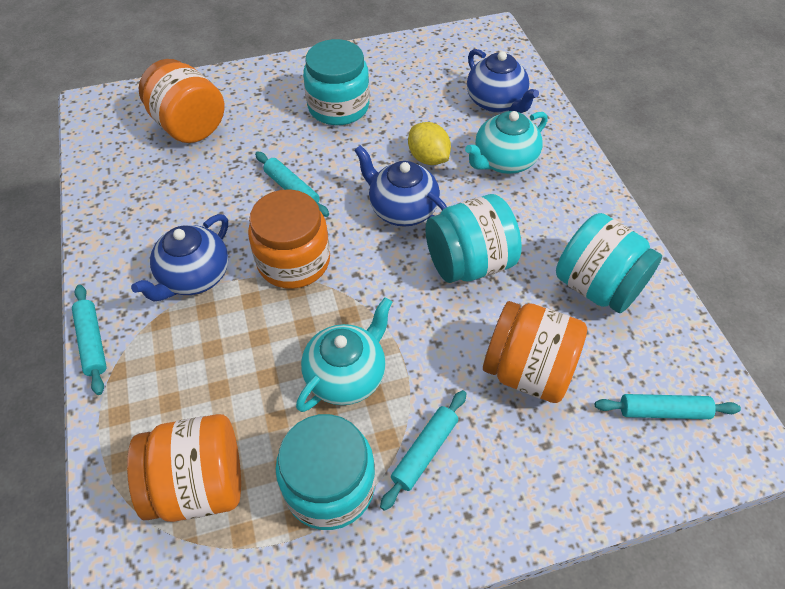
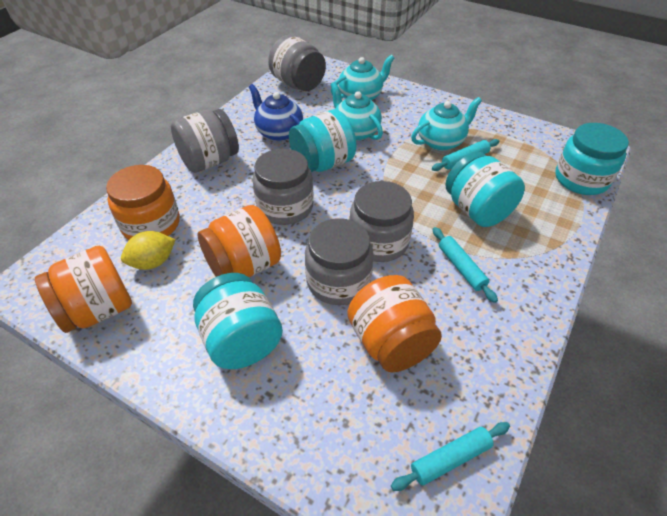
blue teapot: [131,214,228,301] [354,145,447,227] [467,49,539,113] = 3 -> [249,84,303,141] = 1
grey jar: none = 0 -> [171,109,239,173] [252,149,314,225] [268,35,326,91] [305,218,374,305] [349,181,414,262] = 5
turquoise rolling pin: [72,285,107,395] [255,152,329,217] [380,390,466,511] [595,394,741,419] = 4 -> [391,422,510,491] [432,139,499,171] [432,227,498,303] = 3
turquoise teapot: [296,298,392,412] [465,111,548,174] = 2 -> [330,82,383,141] [331,55,394,101] [411,97,482,151] = 3

